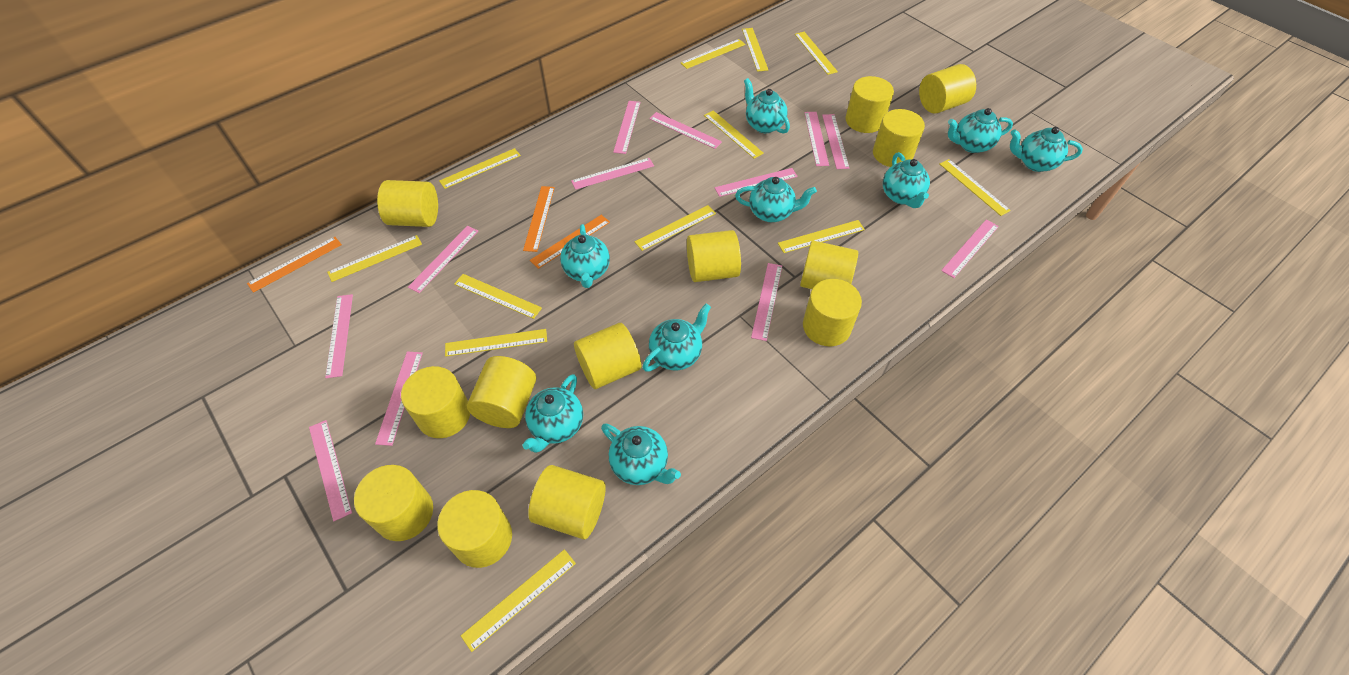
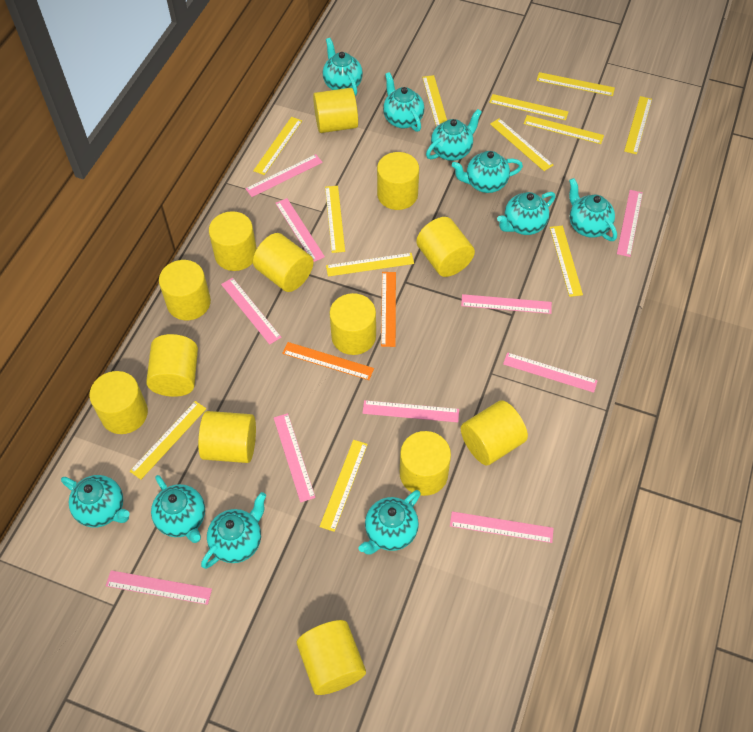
orange ruler: [247,237,342,293] [523,186,555,252] [530,215,610,269] = 3 -> [282,342,374,380] [381,272,396,347] = 2
pink ruler: [309,420,352,521] [325,294,353,378] [375,352,423,446] [408,226,478,293] [571,158,654,190] [613,101,641,154] [649,112,722,149] [715,168,798,197] [751,263,782,341] [804,112,829,166] [822,114,849,169] [941,219,999,278] = 12 -> [106,570,212,605] [221,278,281,345] [245,154,323,197] [274,413,316,503] [275,198,325,262] [363,400,459,422] [450,511,554,543] [461,294,552,314] [503,352,598,393] [617,190,643,257] = 10
turquoise teapot: [523,374,583,453] [560,224,610,288] [601,424,681,485] [643,304,711,372] [735,177,817,222] [744,78,790,134] [883,152,930,208] [948,108,1013,153] [1010,127,1083,172] = 9 -> [61,475,130,528] [151,475,205,543] [201,492,266,569] [323,38,363,96] [358,490,421,555] [383,72,424,132] [426,109,482,161] [452,151,523,193] [497,192,556,235] [569,178,617,241] = 10

